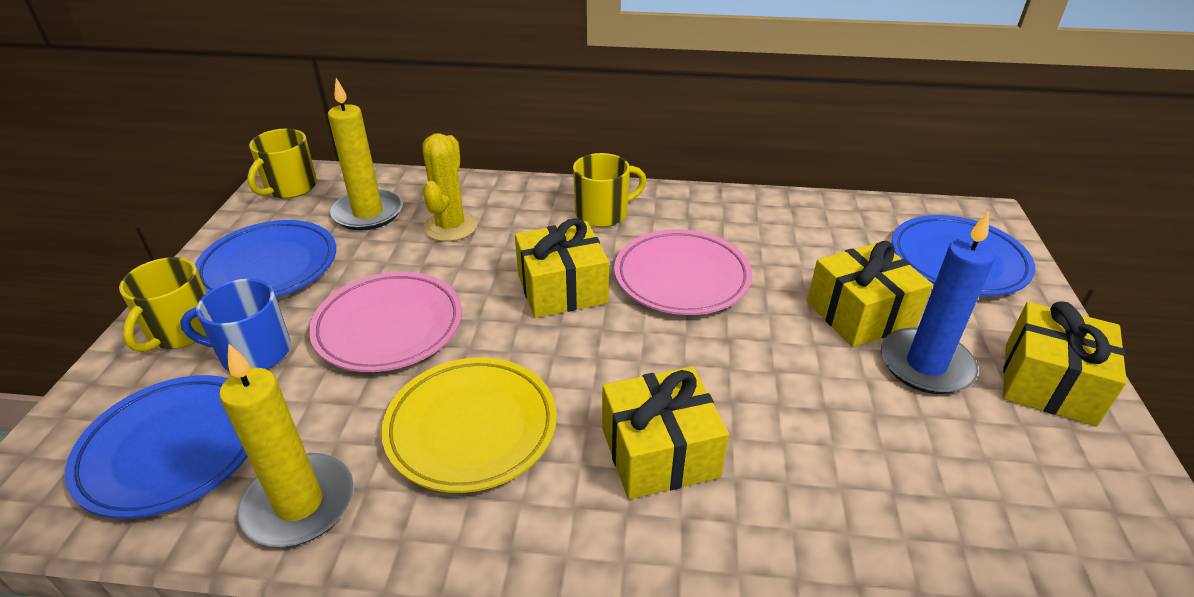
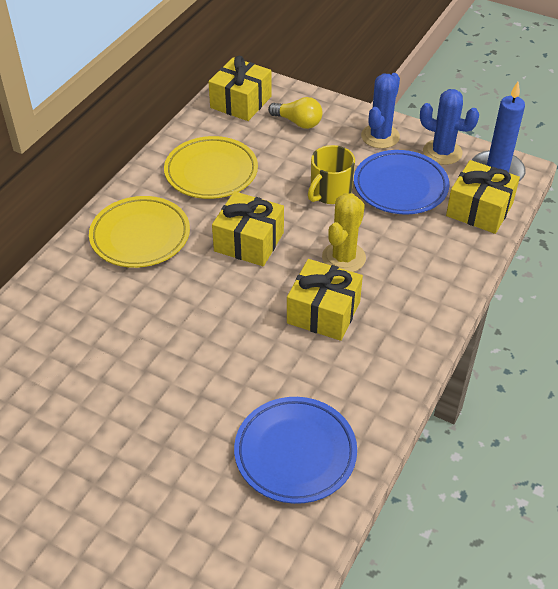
blue cactus: none = 0 -> [361,73,400,149] [420,89,479,165] = 2
blue mug: [180,279,291,371] = 1 -> none = 0
blue plate: [65,375,248,519] [195,220,336,297] [892,215,1035,296] = 3 -> [234,397,357,504] [354,150,450,215] = 2
pink plate: [309,272,462,372] [614,229,752,315] = 2 -> none = 0
yellow candle: [219,343,354,547] [328,78,403,231] = 2 -> none = 0
yellow light bulb: none = 0 -> [268,97,322,129] = 1
yellow mug: [119,257,207,352] [247,129,317,199] [573,153,647,227] = 3 -> [308,145,355,204] = 1
yellow plate: [381,357,557,493] = 1 -> [89,196,190,268] [164,136,258,199] = 2

